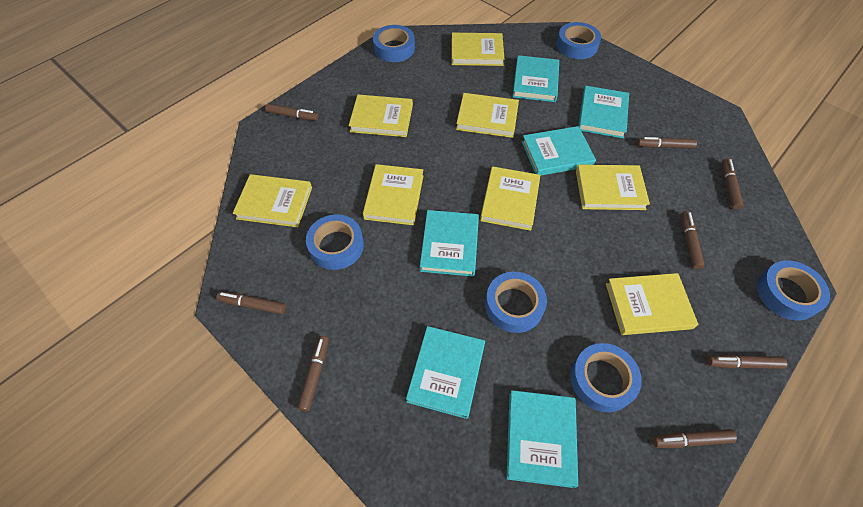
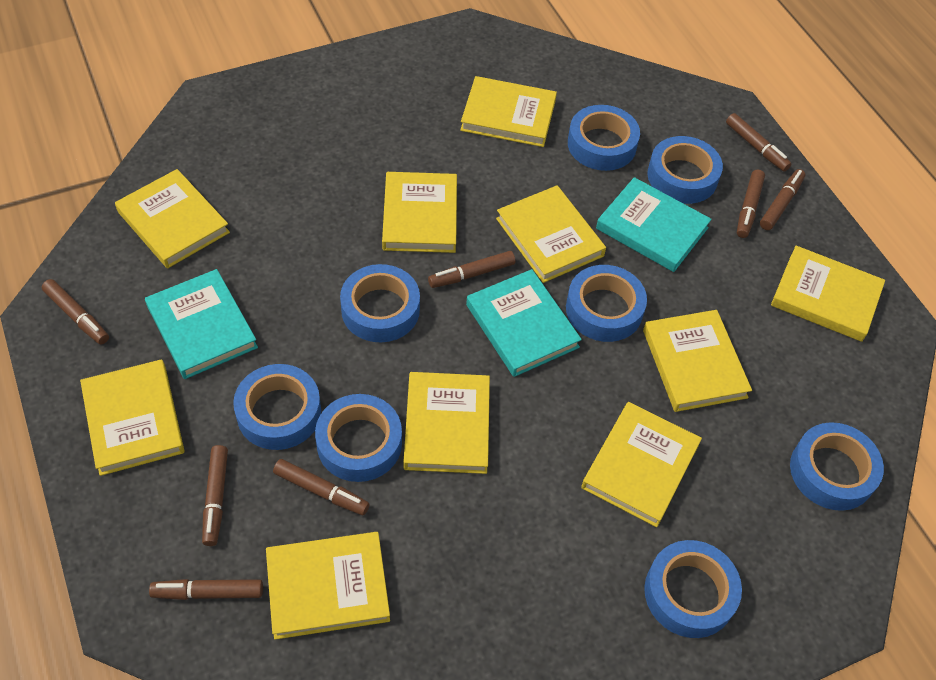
blue tape: [306,214,364,270] [373,25,415,62] [485,272,547,333] [556,22,601,59] [570,343,642,412] [757,260,830,320] = 6 -> [233,364,321,450] [315,394,402,482] [340,264,420,342] [566,265,647,342] [568,105,640,171] [644,540,742,638] [647,136,723,204] [790,422,884,511] = 8
turquoise book: [406,326,485,419] [420,210,479,277] [506,390,578,488] [512,55,559,102] [522,126,596,176] [578,86,629,138] = 6 -> [145,269,258,379] [466,269,582,377] [596,177,712,272] = 3
yellow book: [232,174,312,227] [349,94,413,137] [363,164,423,225] [452,33,504,66] [456,93,519,138] [480,166,540,231] [576,164,650,210] [606,273,698,335] = 8 -> [80,359,184,476] [115,169,230,268] [266,532,390,640] [382,172,457,253] [403,372,490,474] [460,76,557,147] [496,185,606,283] [581,402,702,527] [643,310,752,412] [771,246,885,342] = 10

